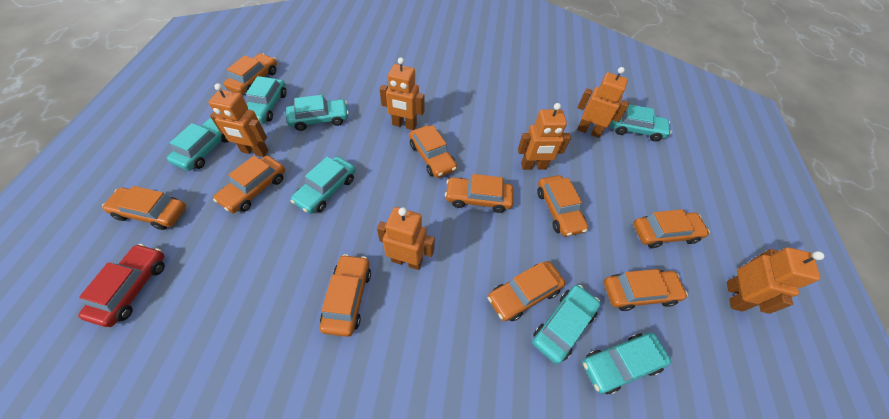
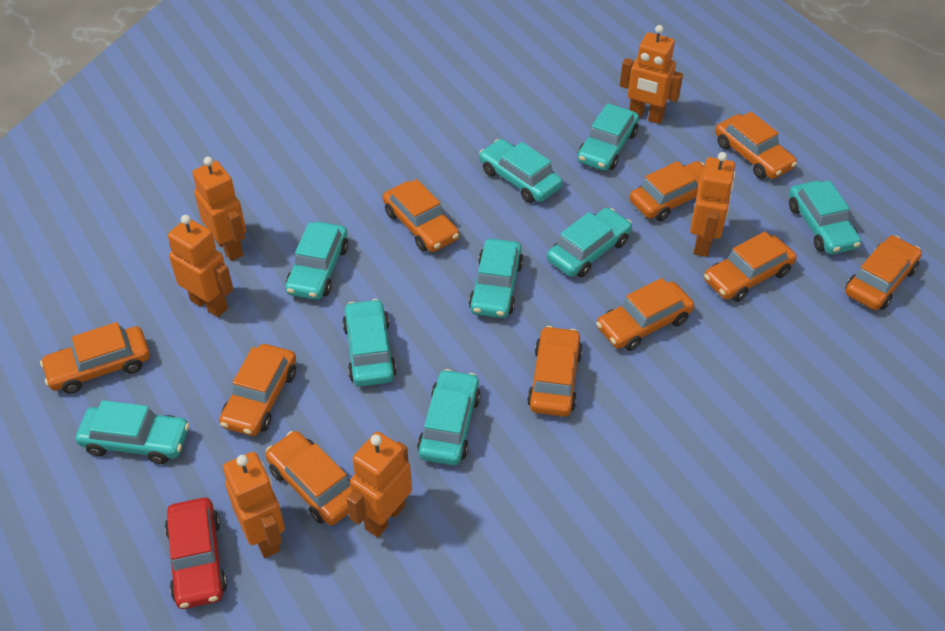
turquoise car: [167,118,229,171] [246,76,287,123] [286,95,349,131] [291,156,356,214] [532,285,601,364] [582,333,671,394] [610,104,672,141] = 7 -> [75,400,190,464] [285,222,348,300] [342,299,397,387] [417,369,481,465] [469,239,523,318] [479,139,563,203] [547,208,632,277] [577,103,639,171] [789,180,861,255] = 9

